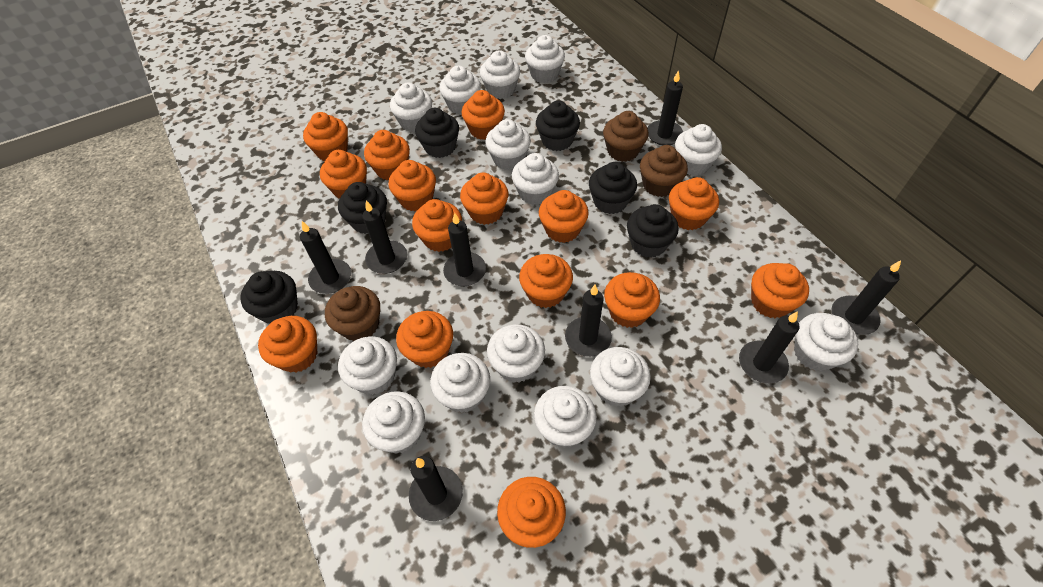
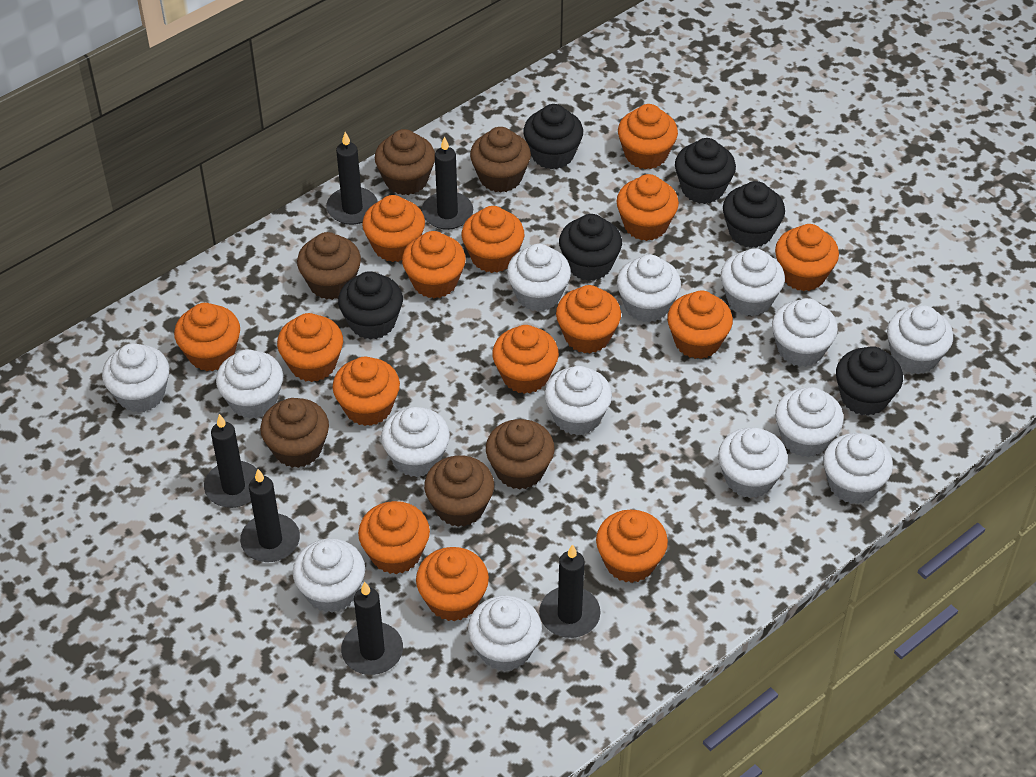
black candle: [300,221,351,294] [362,200,407,274] [409,456,463,521] [443,213,486,286] [565,285,612,357] [647,70,683,146] [739,311,800,384] [832,260,901,335] = 8 -> [204,414,257,508] [240,469,300,562] [326,132,378,225] [341,582,403,675] [422,136,473,230] [539,544,601,638] = 6
brown cupcake: [325,286,380,341] [603,111,648,162] [640,145,688,197] = 3 -> [260,398,329,468] [297,232,361,300] [375,129,435,195] [424,455,494,527] [470,127,531,192] [486,419,555,490] = 6

